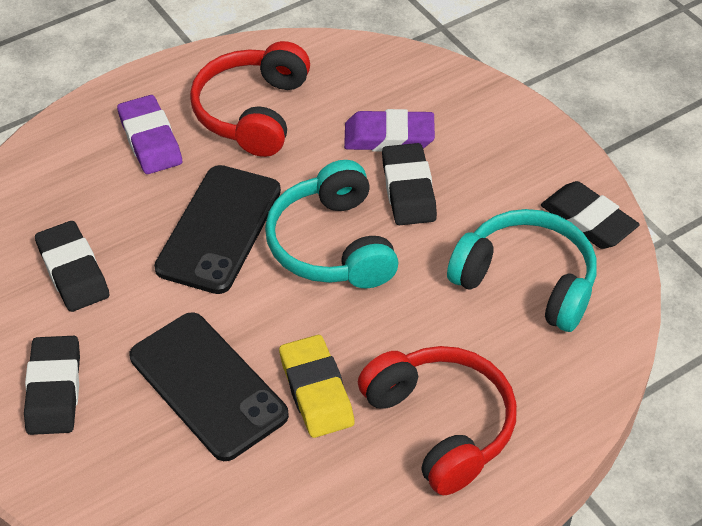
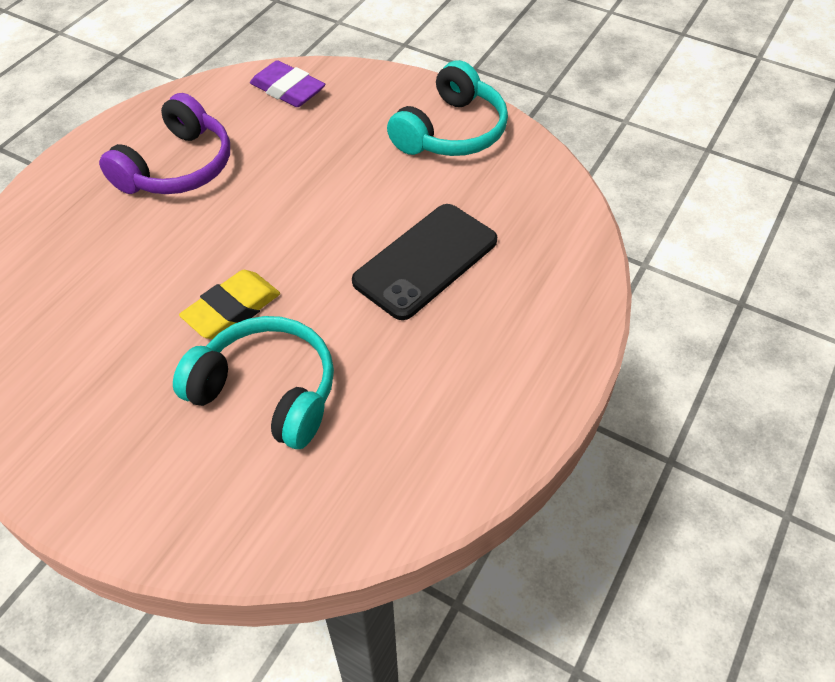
black eraser: [24,336,80,435] [35,221,109,312] [382,143,437,225] [541,181,640,249] = 4 -> none = 0
black phone: [130,312,289,461] [154,165,281,294] = 2 -> [352,204,497,320] = 1
purple eraser: [117,95,182,174] [344,109,435,152] = 2 -> [250,60,325,107] = 1
purple headphones: none = 0 -> [99,93,230,194] = 1
red headphones: [190,41,310,157] [358,346,517,495] = 2 -> none = 0

